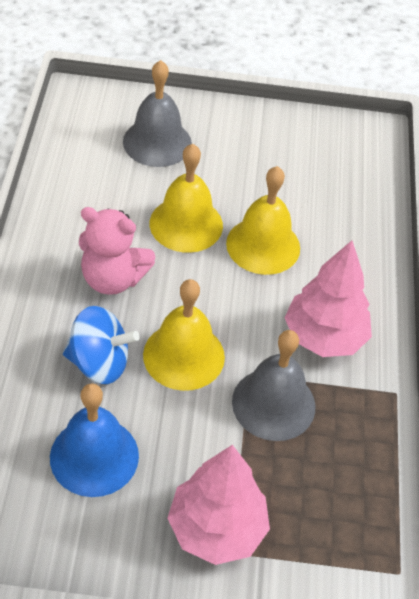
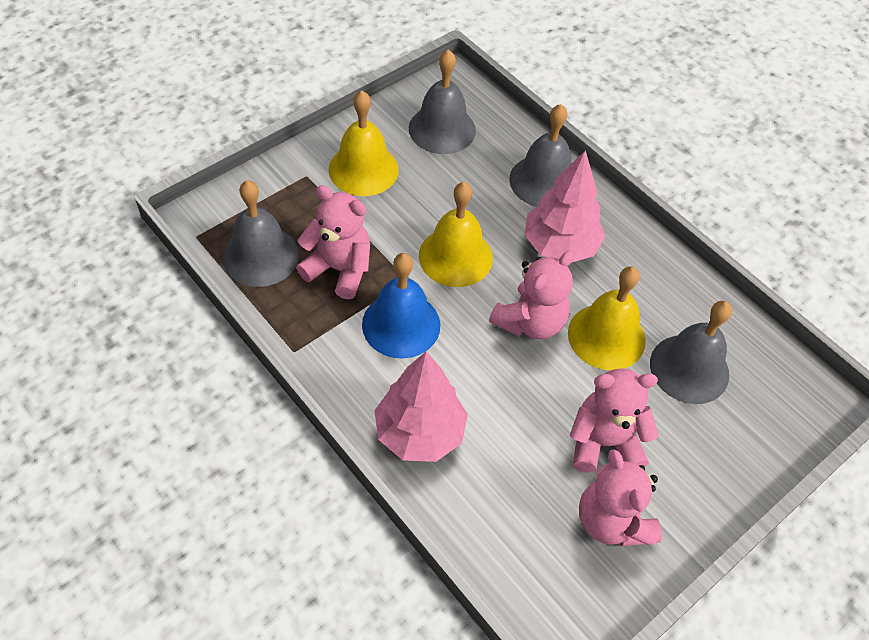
blue spinning top: [63,306,140,384] = 1 -> none = 0
grey bell: [123,60,192,167] [232,330,315,441] = 2 -> [223,180,299,287] [409,50,476,154] [509,104,572,207] [650,301,732,404] = 4
pink teddy bear: [79,207,155,295] = 1 -> [296,185,370,300] [489,251,574,339] [570,368,659,473] [579,449,662,546] = 4

